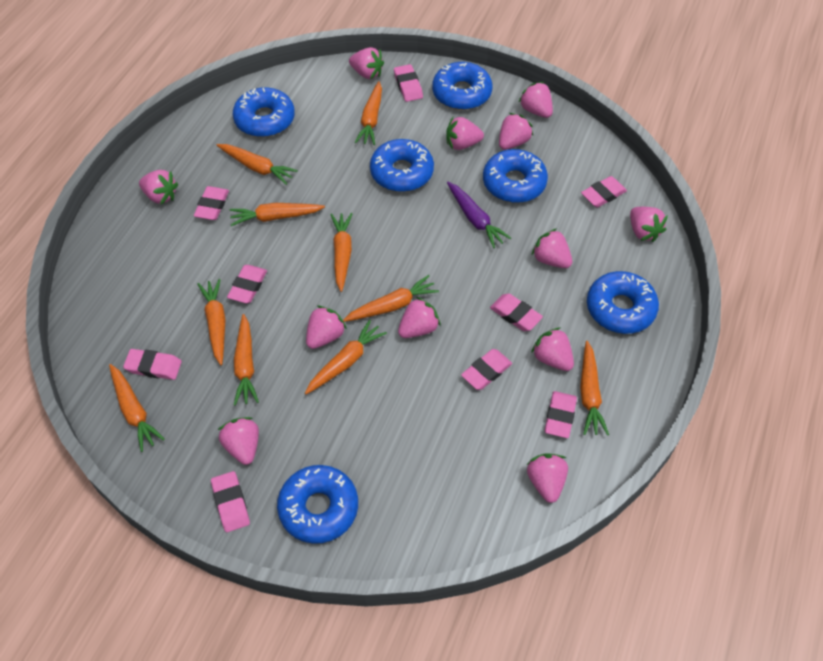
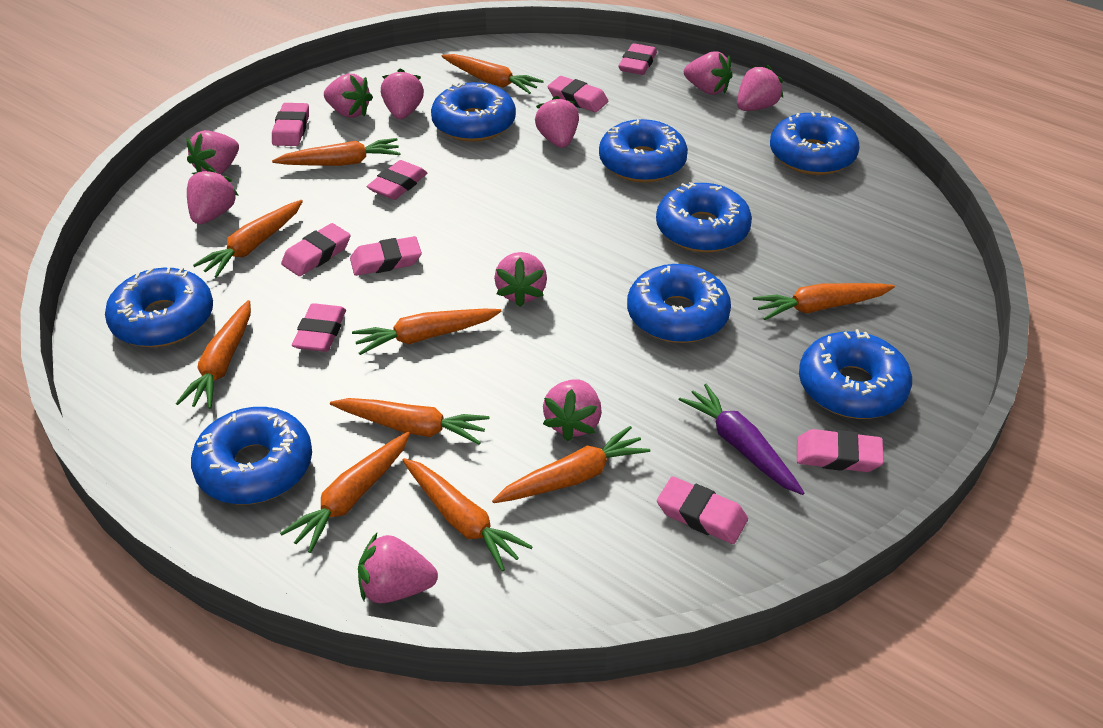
blue donut: [233,87,295,137] [277,465,358,544] [370,139,434,192] [432,62,492,110] [483,149,548,203] [587,271,659,334] = 6 -> [105,267,213,347] [191,407,312,505] [431,82,516,142] [599,119,688,183] [627,264,731,343] [656,182,752,253] [770,111,859,175] [799,329,912,419] = 8
pink strawberry: [139,170,178,204] [218,417,259,465] [306,306,347,349] [349,47,384,79] [398,297,441,338] [446,117,484,150] [499,113,533,150] [518,82,553,118] [527,453,568,503] [531,327,574,371] [532,229,572,268] [630,207,668,242] = 12 -> [187,130,239,175] [187,168,239,224] [324,74,373,118] [358,533,438,603] [381,68,424,119] [494,252,547,307] [535,96,579,148] [543,379,602,441] [684,51,733,95] [737,65,783,111] = 10

